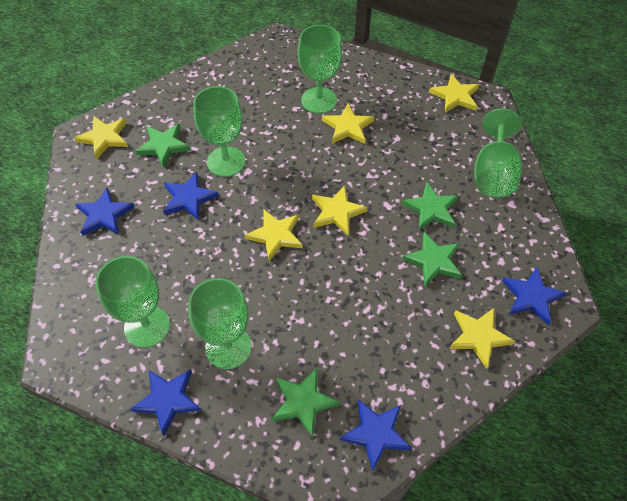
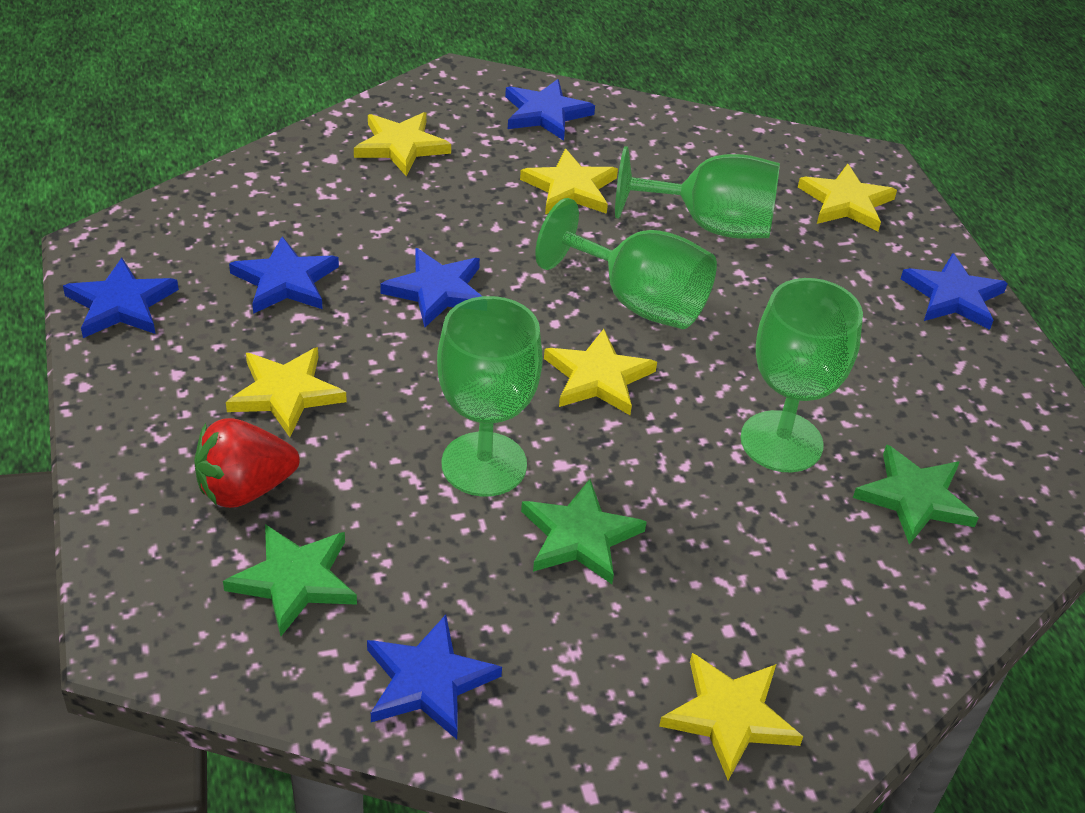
blue star: [75,188,134,236] [130,369,201,436] [163,172,219,221] [340,399,412,471] [502,267,566,325] = 5 -> [63,258,179,338] [229,236,339,314] [367,615,502,739] [380,248,482,327] [505,79,595,141] [901,253,1008,330] = 6
green goblet: [95,256,170,348] [188,278,252,369] [193,86,245,177] [298,25,342,114] [474,108,523,198] = 5 -> [437,296,543,497] [535,198,717,329] [615,146,780,239] [740,278,863,472] = 4
green star: [135,124,191,168] [272,368,340,438] [402,182,458,230] [402,232,462,286] = 4 -> [223,524,357,636] [521,479,647,584] [853,444,979,545] = 3
red strawberry: none = 0 -> [194,418,300,508] = 1

